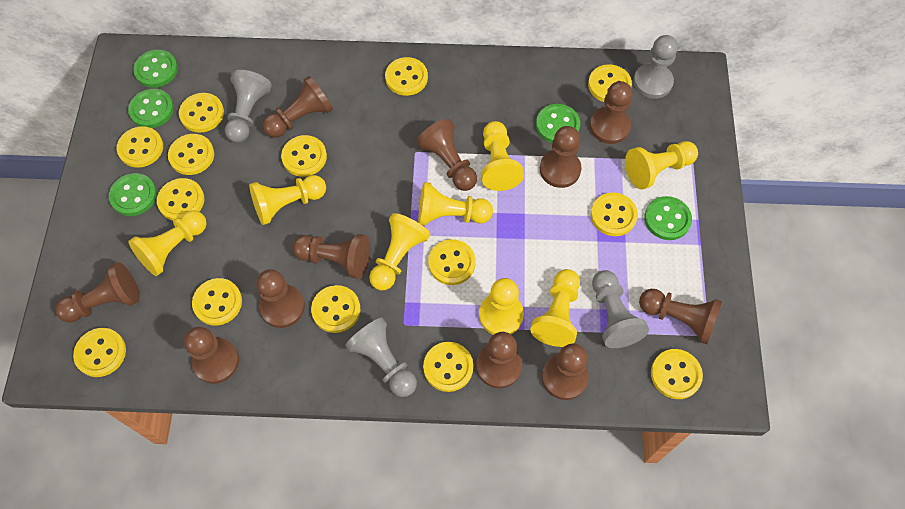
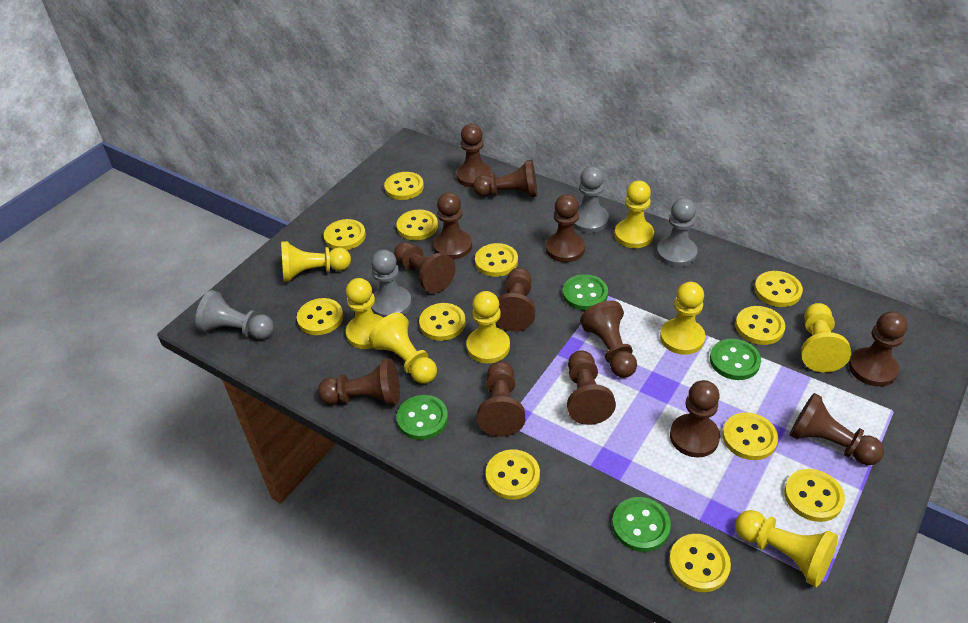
brown pawn: [55,262,140,323] [184,327,239,384] [256,269,305,328] [263,76,333,138] [292,234,370,279] [416,119,477,191] [476,332,522,388] [540,126,582,188] [542,344,589,400] [590,81,633,144] [639,289,723,345] = 11 -> [318,359,400,405] [394,242,456,293] [433,192,472,260] [456,124,492,187] [473,160,537,197] [477,361,525,437] [496,268,535,331] [546,194,585,262] [567,350,616,425] [580,300,637,378] [670,380,720,458] [789,393,884,465] [849,311,908,387] = 13
green button: [109,173,157,216] [128,89,174,128] [133,50,178,88] [536,104,580,143] [644,196,692,240] = 5 -> [397,395,448,440] [563,274,608,310] [612,497,671,552] [710,339,761,380] = 4
yellow button: [73,328,126,377] [117,126,163,168] [157,178,204,221] [168,134,214,175] [179,93,224,133] [192,278,242,326] [281,135,327,177] [311,285,360,333] [385,57,428,96] [423,342,473,392] [428,239,476,285] [588,64,632,102] [591,192,638,236] [651,349,703,399] = 14 -> [297,298,343,335] [324,219,366,250] [384,172,424,200] [397,210,438,241] [419,303,466,341] [475,243,518,277] [486,449,540,500] [669,534,731,592] [722,412,778,460] [735,306,785,345] [754,271,803,307] [784,469,845,522] = 12

